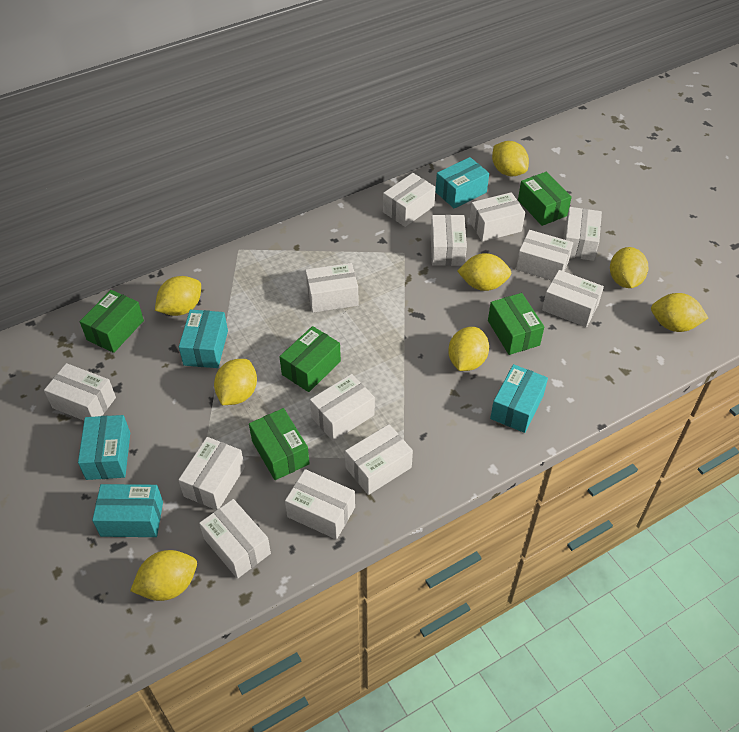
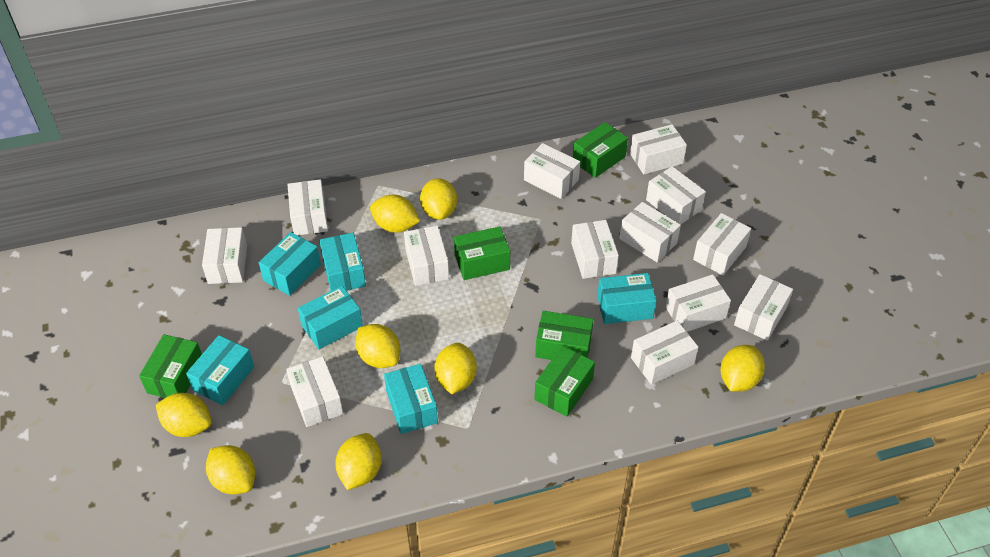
turquoise box: [78,415,130,480] [92,484,163,537] [179,310,228,368] [435,157,489,209] [490,364,548,433] = 5 -> [186,335,254,405] [259,232,321,296] [298,286,363,350] [319,233,366,291] [384,364,438,434] [597,273,657,324] = 6

